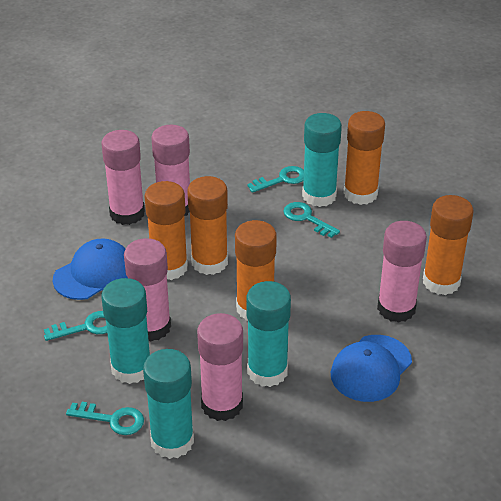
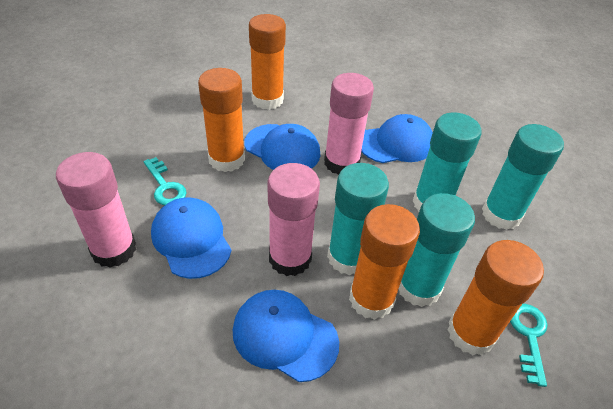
blue cap: [53,238,128,300] [331,335,412,402] = 2 -> [151,197,231,279] [233,290,339,382] [245,124,320,170] [361,114,433,163] = 4
orange glue stick: [145,181,188,280] [187,176,228,275] [235,220,277,321] [344,111,385,205] [423,195,474,295] = 5 -> [198,68,245,172] [249,14,286,110] [349,204,420,320] [447,240,544,355] = 4
pink glue stick: [101,130,145,225] [124,238,171,342] [151,125,190,216] [197,313,243,421] [377,221,427,323] = 5 -> [56,152,136,268] [268,163,320,276] [324,73,374,175] = 3
turquoise key: [44,311,107,341] [66,402,144,435] [247,166,304,193] [283,202,340,238] = 4 -> [143,157,187,205] [510,304,548,387] = 2

